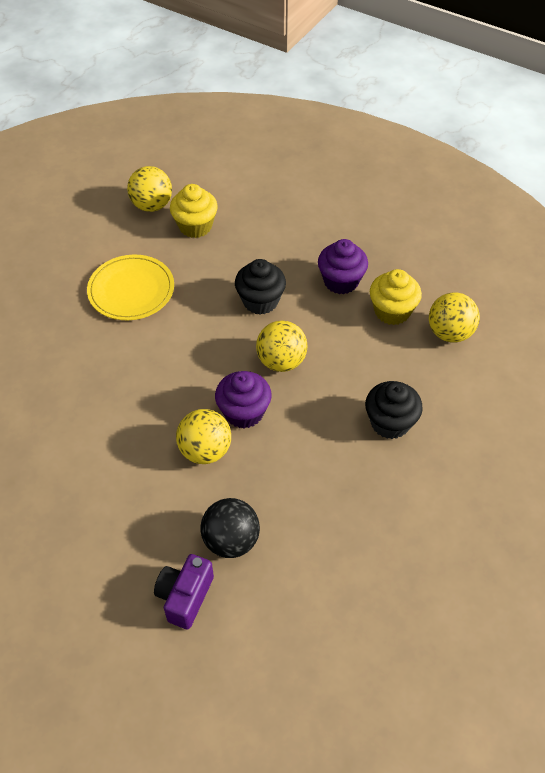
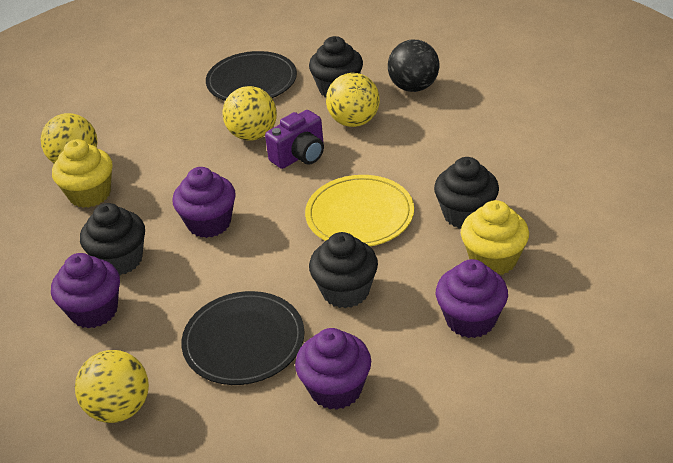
black cupcake: [235,259,286,314] [365,381,423,439] = 2 -> [80,203,145,275] [309,36,363,97] [309,232,378,308] [434,157,499,229] = 4
black plate: none = 0 -> [181,291,304,385] [206,51,297,101] = 2
purple cupcake: [215,371,272,429] [318,239,368,294] = 2 -> [51,253,120,328] [173,167,236,238] [295,328,371,410] [436,259,508,338] = 4

